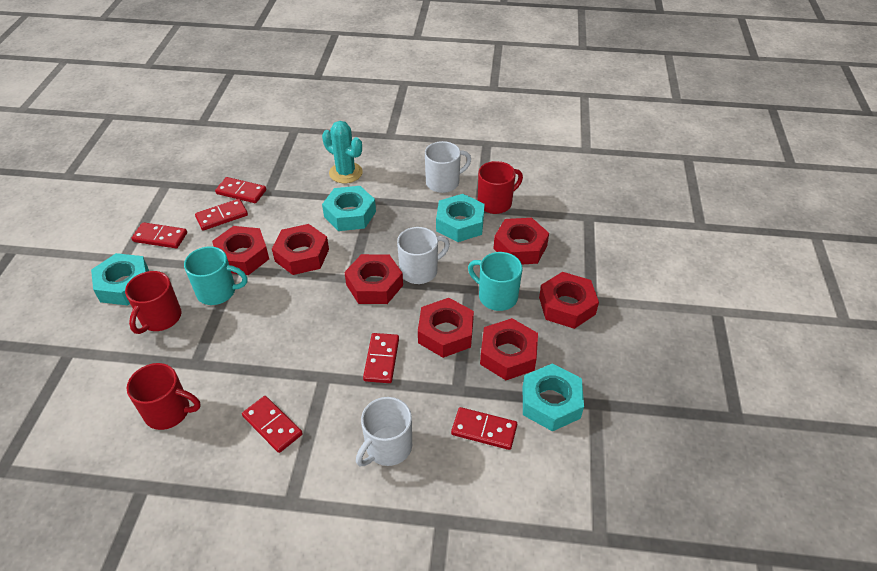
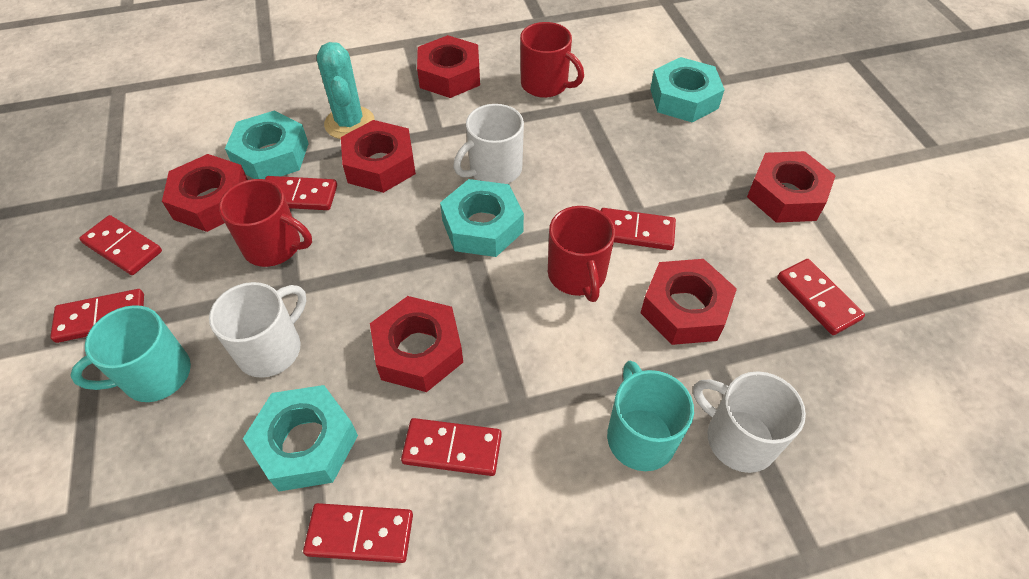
red domino: [132,222,187,248] [195,199,248,231] [215,177,266,203] [242,396,303,453] [363,333,399,383] [451,407,517,450] = 6 -> [50,289,144,343] [79,215,162,275] [265,176,337,210] [303,503,413,563] [401,418,502,476] [601,208,676,250] [777,259,865,335] = 7
red nut: [212,226,269,275] [272,224,329,275] [344,254,403,304] [418,298,474,358] [480,318,538,380] [493,218,549,264] [539,272,599,329] = 7 -> [162,154,248,232] [341,120,416,193] [370,296,463,392] [417,35,480,98] [641,259,737,345] [747,151,836,223] = 6

